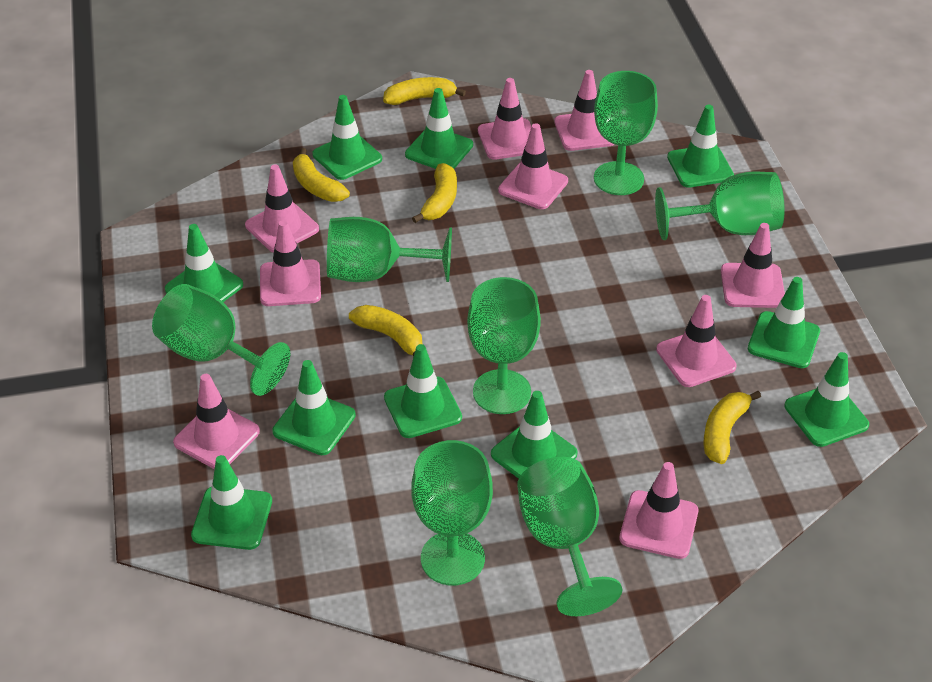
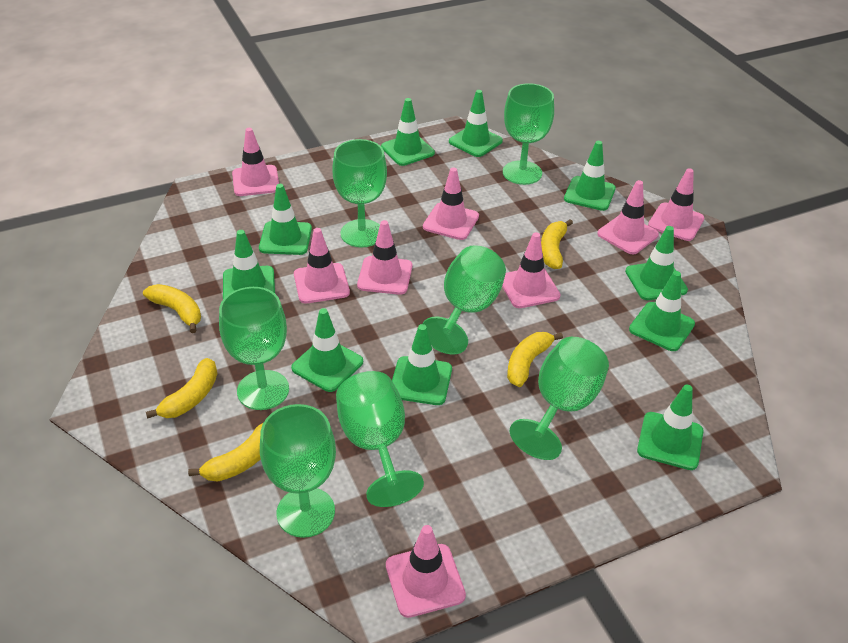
pink traffic cone: [173,374,260,469] [245,165,319,253] [260,220,321,306] [478,78,532,160] [498,123,568,209] [554,70,615,151] [620,462,698,559] [656,295,737,387] [721,223,785,308] = 9 -> [232,128,279,196] [294,228,350,303] [357,220,412,295] [386,525,466,618] [423,167,479,240] [502,232,561,308] [597,180,659,254] [648,168,704,241] = 8

